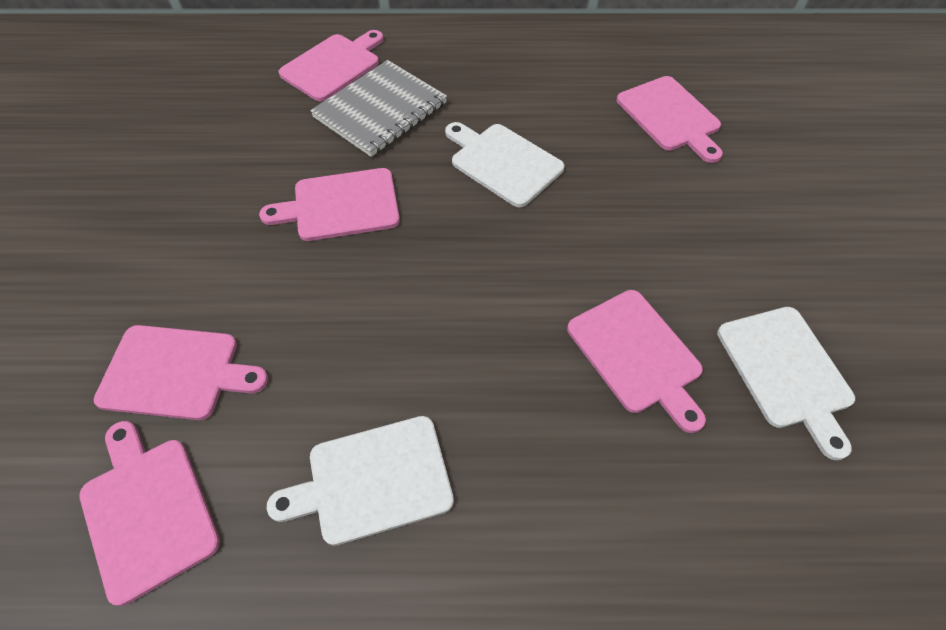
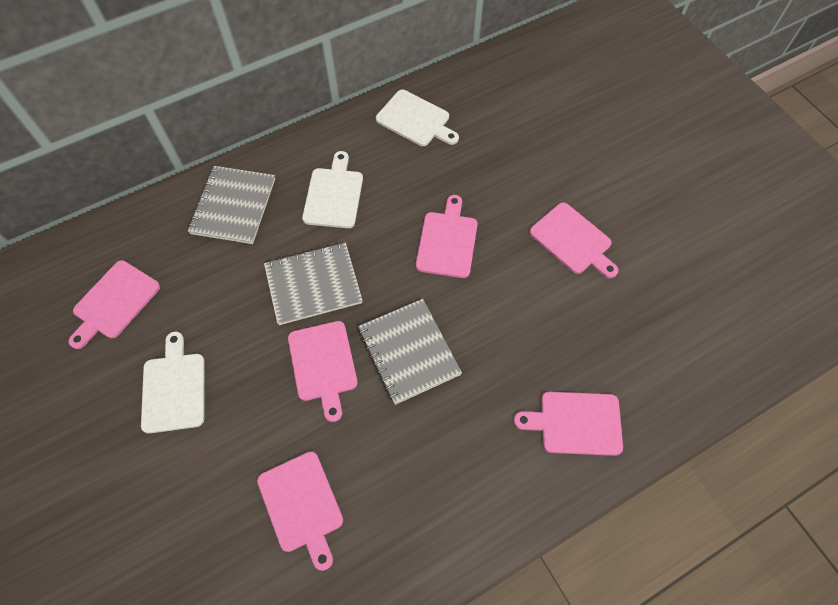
grey notebook: [310,60,447,157] = 1 -> [188,166,275,244] [264,243,363,325] [358,299,462,405] = 3

